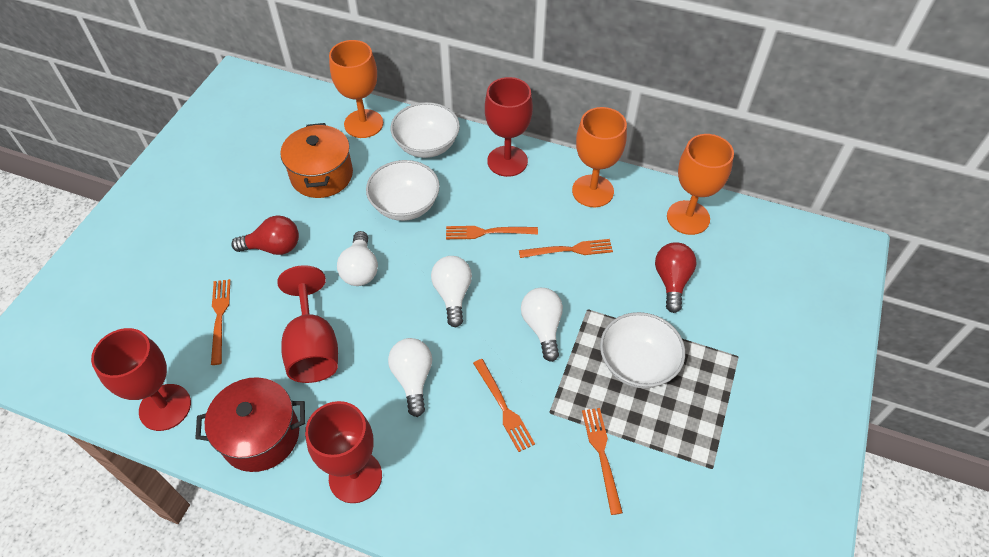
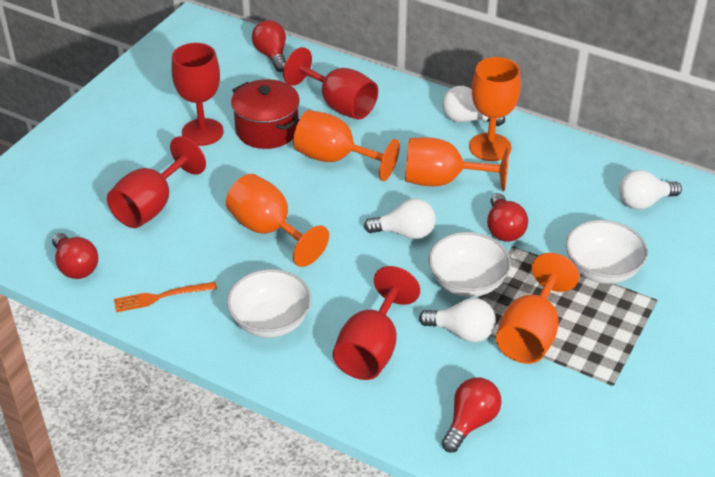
orange fork: [211,279,231,365] [446,226,538,239] [473,359,535,452] [519,239,613,258] [582,408,623,515] = 5 -> [114,282,217,312] = 1
orange goblet: [329,40,383,138] [572,107,627,207] [667,134,734,235] = 3 -> [226,174,329,267] [293,110,400,181] [405,137,509,191] [469,57,521,161] [496,253,579,364] = 5
orange pot: [280,123,353,198] = 1 -> none = 0
red light bulb: [231,215,299,255] [655,242,696,313] = 2 -> [52,233,98,279] [252,20,286,72] [441,377,502,453] [487,193,528,242] = 4

